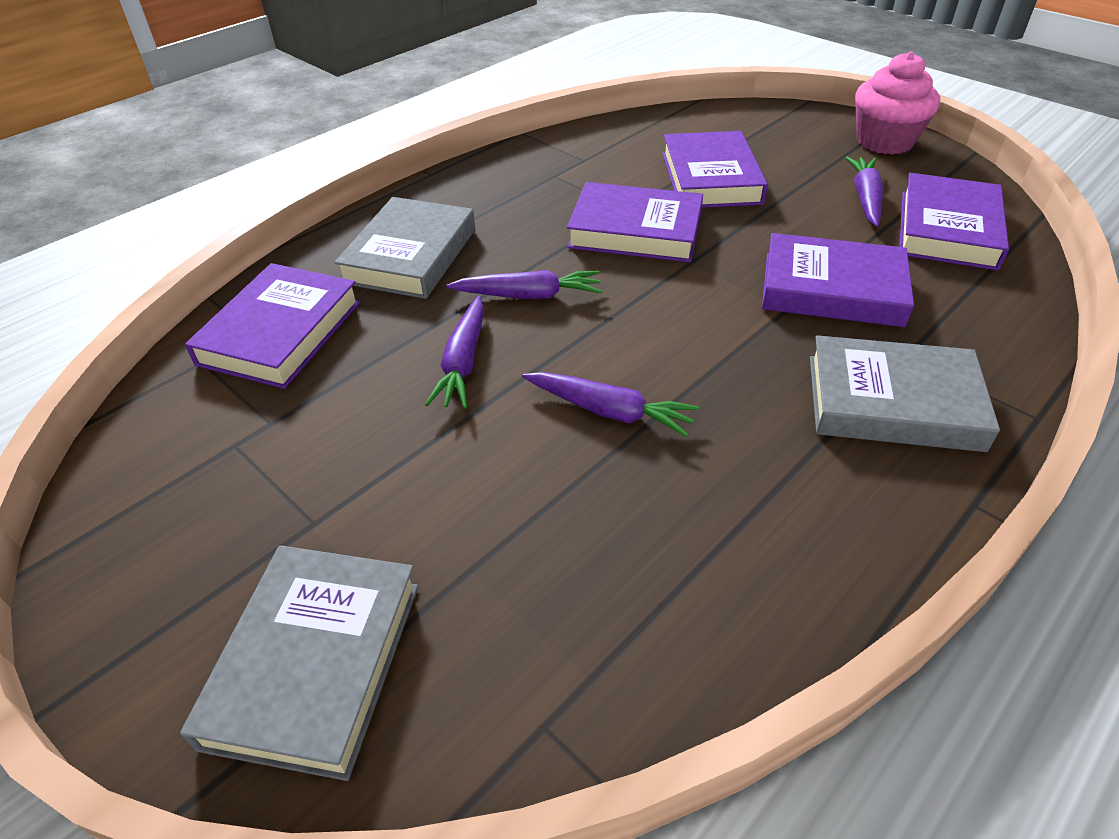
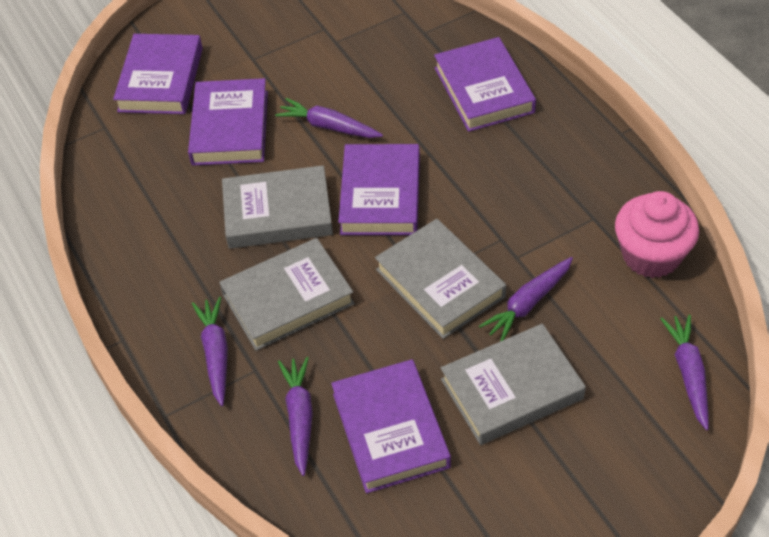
grey book: [180,545,418,781] [334,197,475,299] [810,335,1000,452] = 3 -> [219,238,355,351] [222,165,333,249] [375,219,506,339] [441,324,586,445] = 4
purple carrot: [425,296,484,409] [447,270,602,299] [522,372,699,437] [845,156,883,227] = 4 -> [192,297,228,406] [275,98,383,138] [278,357,313,476] [479,257,573,341] [660,315,709,430] = 5

